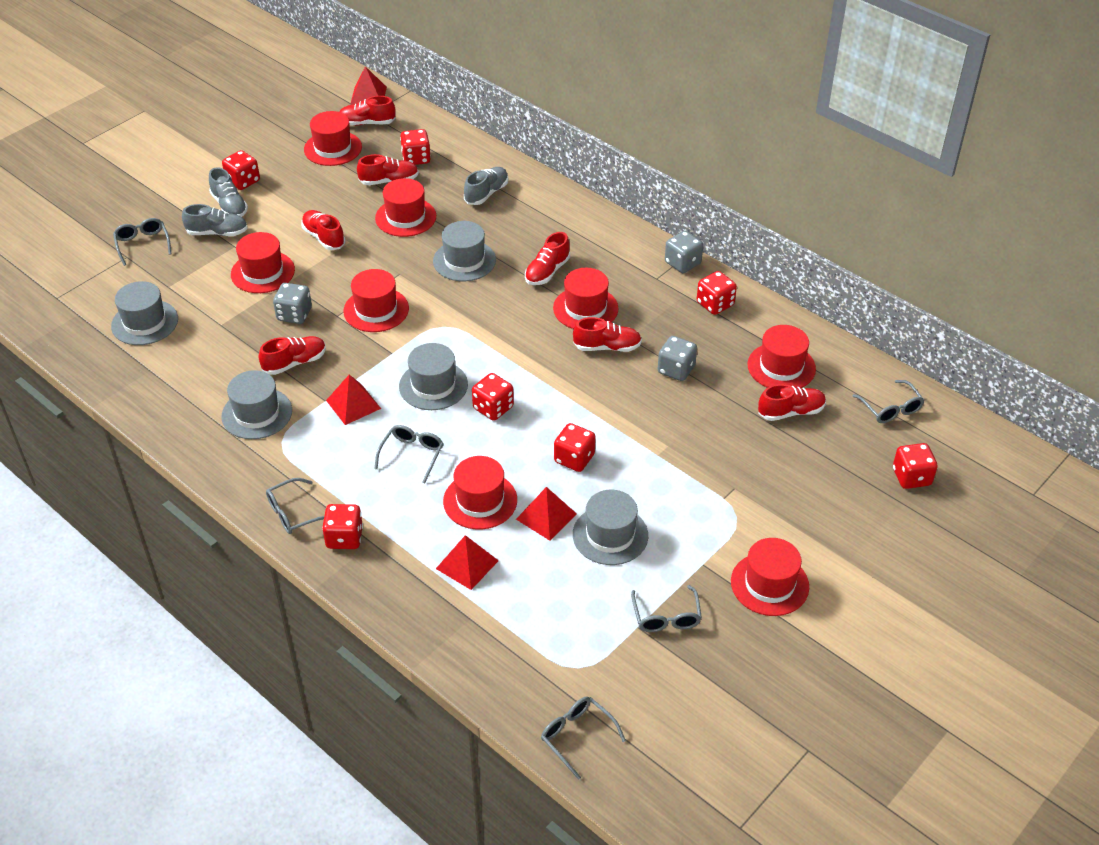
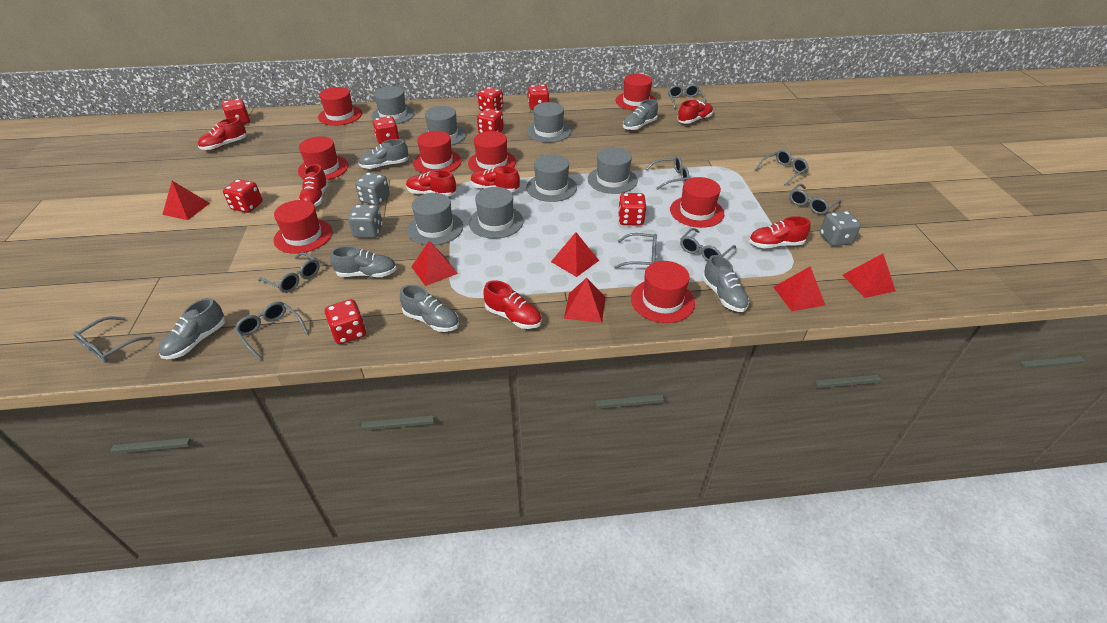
grey glasses: [113,218,172,266] [266,478,324,534] [374,425,444,483] [541,696,626,780] [631,585,702,632] [852,380,925,423] = 6 -> [73,317,152,363] [234,302,308,360] [258,252,320,293] [614,233,657,269] [645,156,689,190] [668,84,706,109] [680,228,736,261] [755,150,809,186] [789,184,841,215] = 9
grey hat: [111,281,178,345] [221,370,292,439] [399,343,468,410] [433,221,496,281] [573,490,648,565] = 5 -> [371,86,415,124] [407,193,463,245] [422,106,466,146] [469,187,524,239] [526,154,577,202] [527,102,571,143] [588,147,638,194] = 7
grey shoe: [182,204,248,236] [209,167,248,217] [464,167,508,205] = 3 -> [158,298,225,359] [330,246,396,277] [358,139,409,169] [400,285,459,332] [623,99,658,130] [703,255,749,312] = 6
red dice: [222,150,260,190] [322,504,363,549] [400,129,431,165] [472,373,514,421] [554,423,596,472] [697,271,737,315] [893,443,938,489] = 7 -> [222,99,250,124] [223,179,263,213] [325,299,366,344] [373,116,399,144] [477,108,504,133] [478,87,503,111] [528,84,549,110] [618,193,646,226] = 8
red pyramid: [326,375,381,425] [350,66,387,105] [436,535,499,590] [516,487,577,541] = 4 -> [162,181,210,220] [411,241,458,286] [551,232,599,277] [564,278,605,323] [773,266,825,311] [843,254,896,298] = 6

